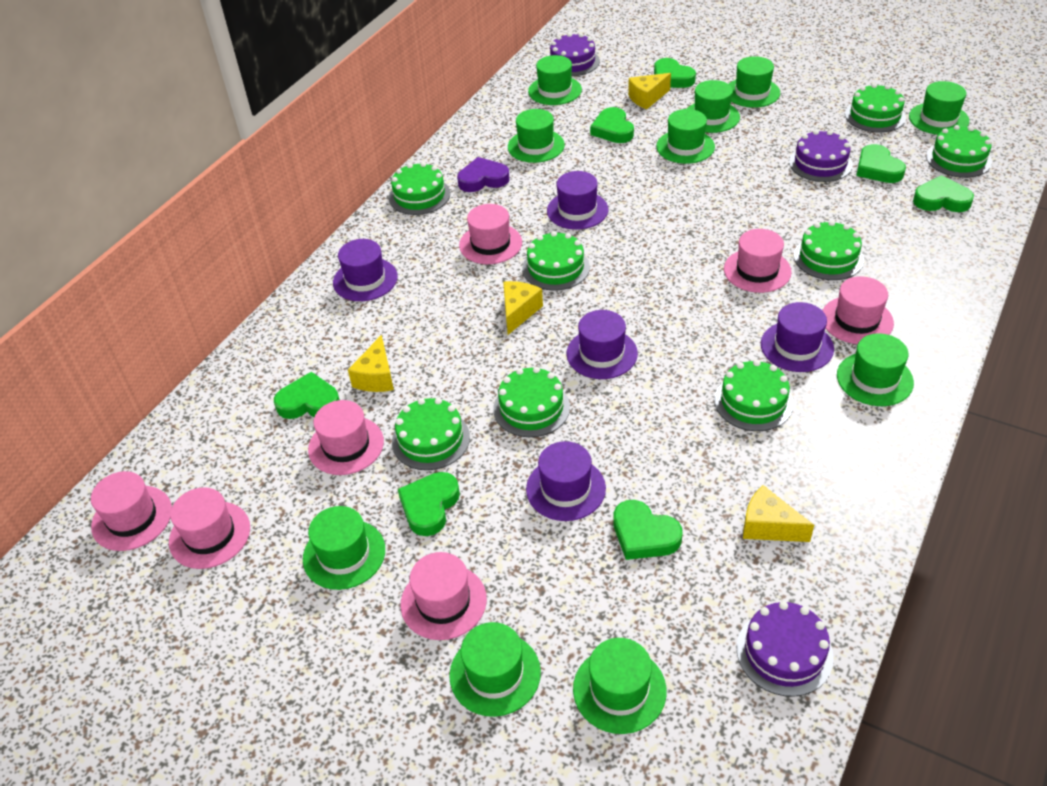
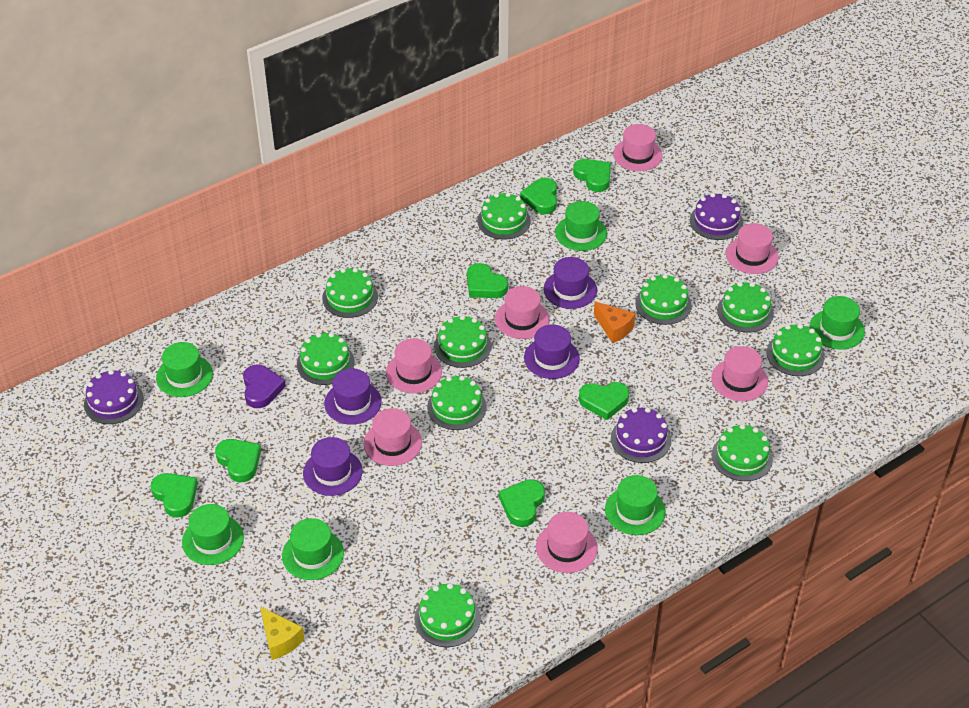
green cake: [389,162,450,215] [392,398,470,470] [493,367,570,437] [522,231,590,291] [714,360,793,431] [794,220,864,280] [845,83,906,132] [926,125,992,178] = 8 -> [297,332,355,385] [322,268,378,318] [414,583,481,647] [427,376,487,430] [434,315,491,368] [477,192,531,240] [635,274,692,325] [711,424,773,481] [717,282,774,332] [767,324,825,376] = 10
green hat: [303,506,385,590] [449,622,541,717] [508,109,565,163] [528,55,582,105] [573,638,667,734] [656,109,715,164] [687,80,740,133] [729,56,780,108] [837,333,914,406] [909,81,969,135] = 10 -> [156,342,213,397] [182,504,244,565] [282,518,344,580] [555,201,607,251] [605,475,666,535] [809,296,865,350] = 6
orange cheese: none = 0 -> [594,301,635,343] = 1
purple hat: [333,239,398,301] [526,441,606,521] [547,171,608,230] [567,310,638,379] [761,302,834,372] = 5 -> [303,437,363,496] [324,368,382,425] [524,325,580,379] [543,257,597,309] = 4
yellow cheese: [348,335,394,392] [503,281,543,335] [628,73,671,109] [743,485,814,542] = 4 -> [260,606,304,660] = 1

